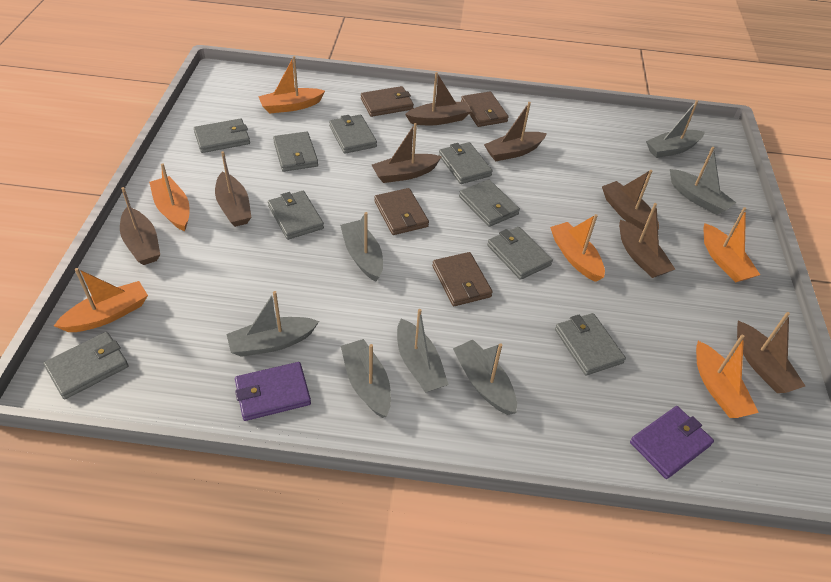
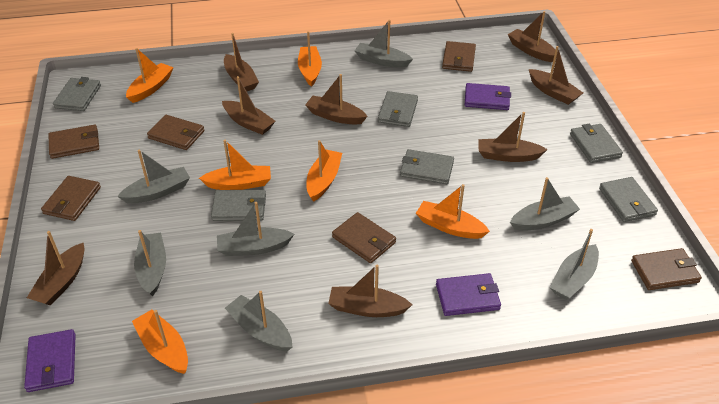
brown wallet: [361,86,414,117] [374,188,429,235] [432,252,493,306] [461,92,509,127] = 4 -> [41,176,101,221] [48,125,99,159] [147,115,204,150] [332,212,396,263] [442,41,476,72] [631,248,702,290] = 6
grey wallet: [43,332,129,399] [194,119,250,153] [268,191,324,240] [273,131,318,172] [329,115,377,154] [439,142,493,184] [459,180,520,227] [487,227,553,280] [555,313,626,376] = 9 -> [53,77,101,111] [211,190,266,221] [378,91,418,127] [400,149,454,184] [570,124,623,163] [599,177,658,222] = 6
purple wallet: [235,362,311,421] [630,406,714,479] = 2 -> [24,329,76,392] [436,273,501,316] [465,83,511,110] = 3

